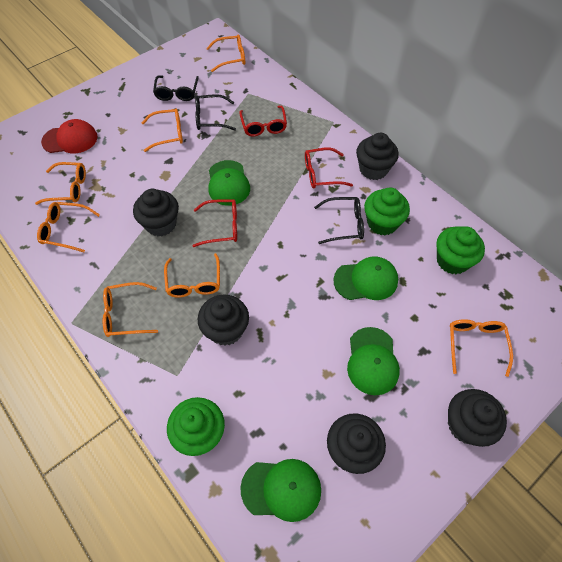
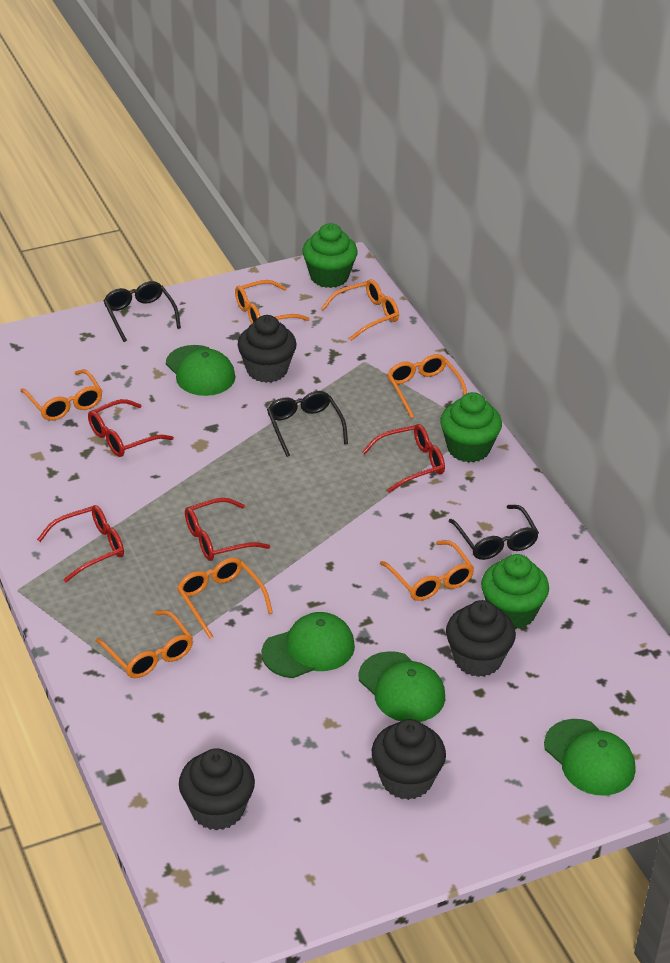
black cupcake: [133,189,179,236] [198,295,249,346] [327,414,386,474] [356,133,399,180] [448,389,507,447] = 5 -> [179,748,255,831] [238,315,297,383] [372,719,446,800] [446,600,516,677] = 4
red cap: [41,119,97,153] = 1 -> none = 0
red glasses: [193,199,237,247] [239,106,287,136] [305,147,353,189] = 3 -> [37,505,124,583] [88,399,174,457] [185,498,270,561] [362,424,445,493] = 4

